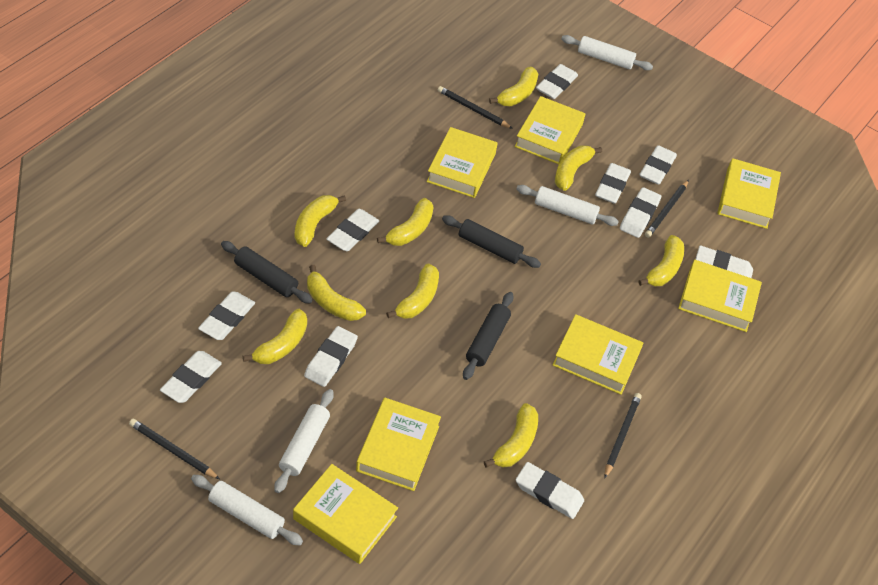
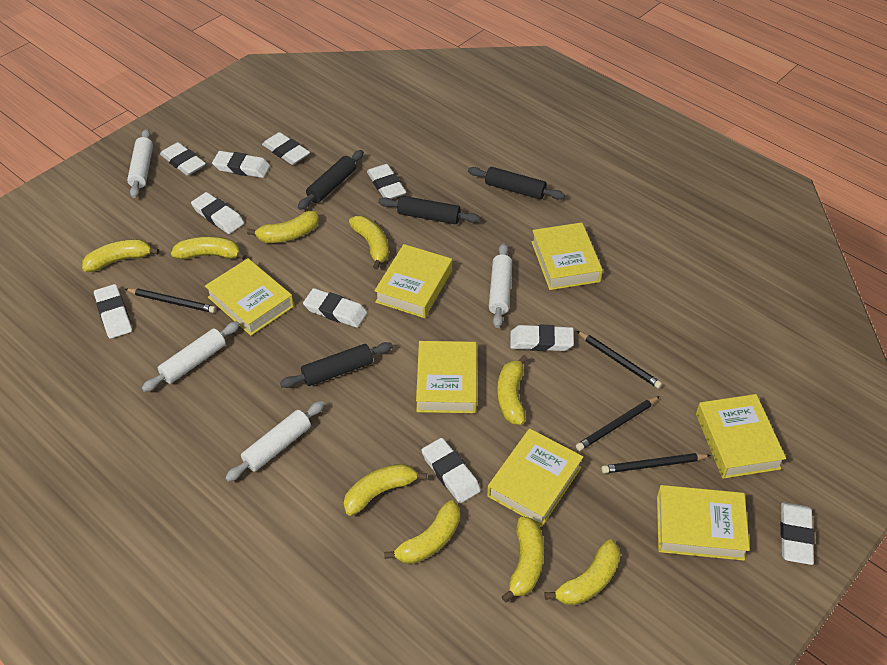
black rolling pin: [221,241,312,304] [442,215,541,268] [463,292,514,380] = 3 -> [280,342,393,388] [298,150,364,210] [378,196,480,224] [468,167,565,199] = 4

